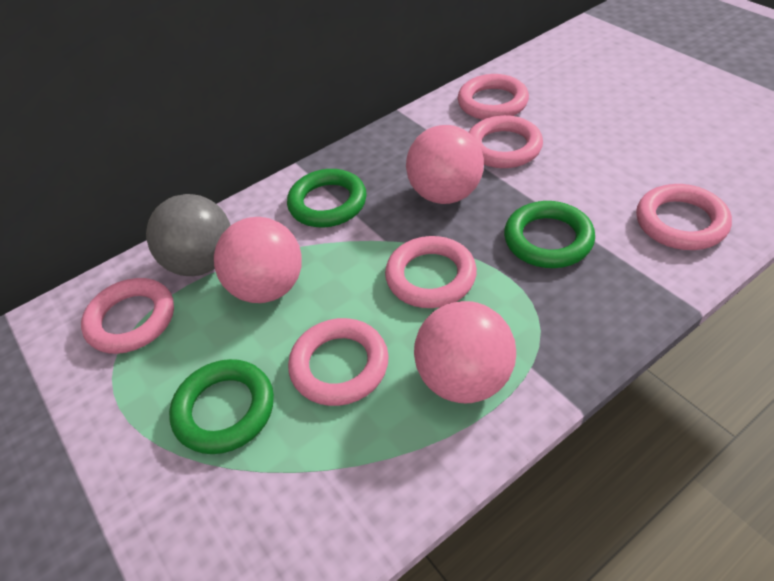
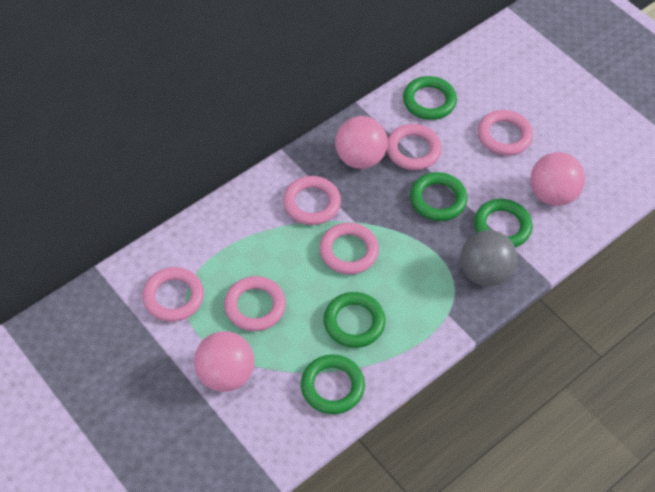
green ring: [169,359,274,454] [287,169,366,227] [504,201,595,268] = 3 -> [301,355,365,414] [324,292,386,348] [403,76,457,120] [410,172,468,221] [474,199,532,248] = 5

